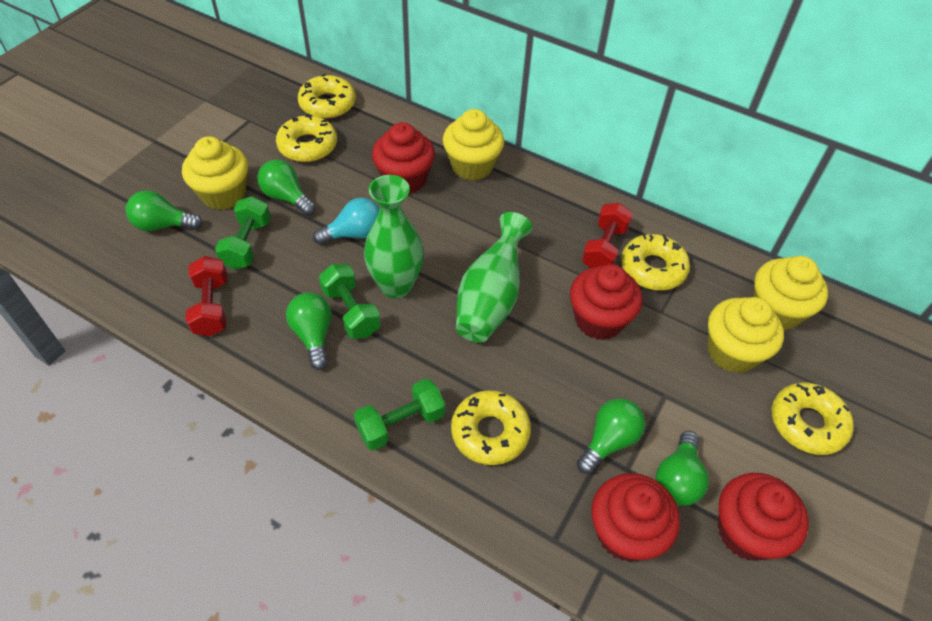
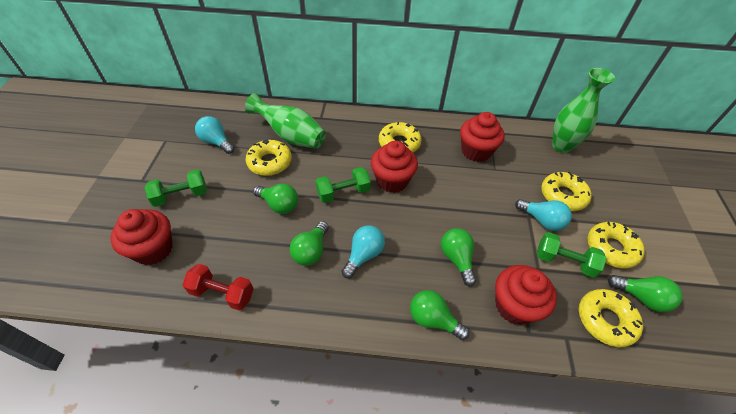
red dumbbell: [186,256,227,336] [582,203,633,268] = 2 -> [183,264,254,310] = 1
turquoise light bulb: [313,198,380,245] = 1 -> [195,116,235,154] [342,225,385,278] [515,199,572,231] = 3
yellow cupcake: [182,136,248,210] [443,109,504,181] [708,297,784,373] [754,256,828,331] = 4 -> none = 0

